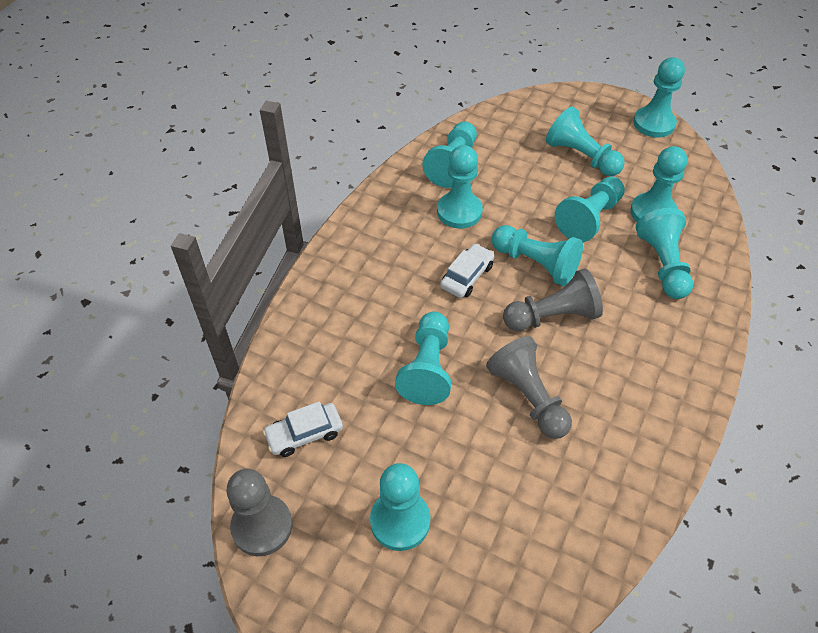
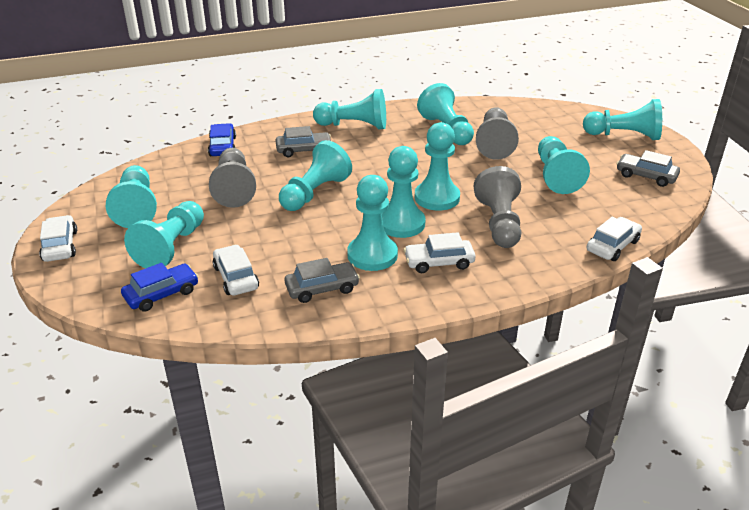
blue car: none = 0 -> [121,263,199,312] [208,123,236,156] = 2
grey car: none = 0 -> [275,126,332,157] [285,258,360,303] [617,150,680,187] = 3
white car: [263,401,343,457] [440,244,494,298] = 2 -> [39,215,77,262] [213,245,259,296] [404,232,476,273] [587,217,642,261] = 4

